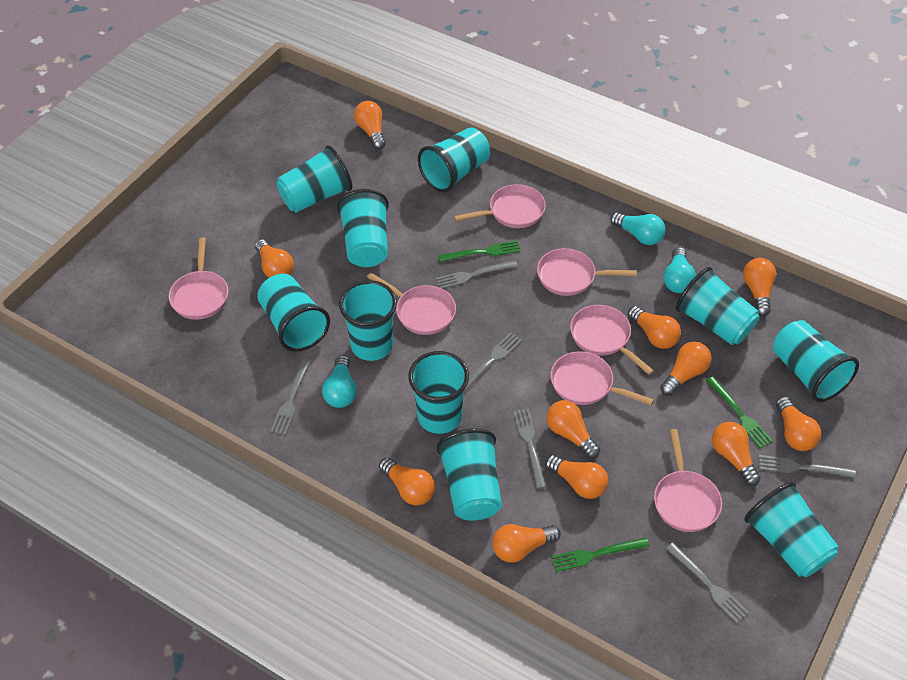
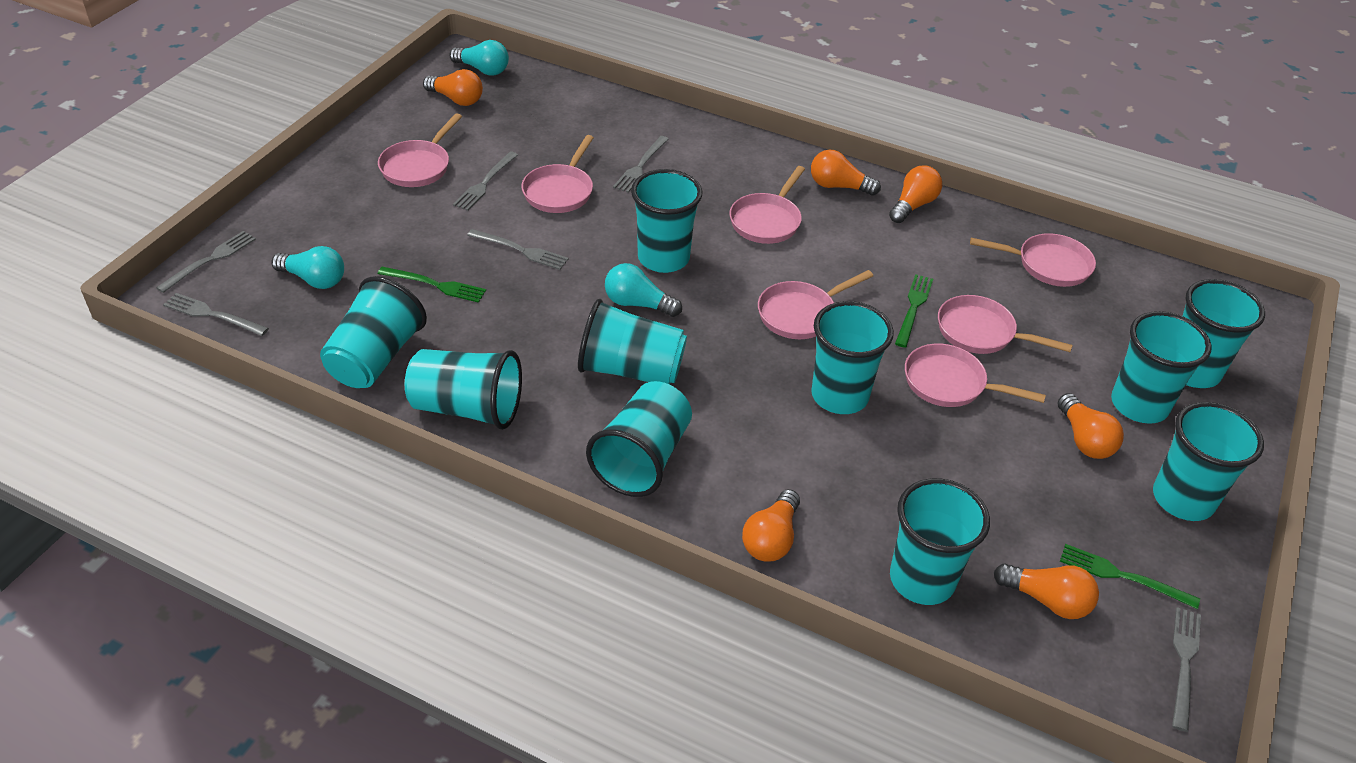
orange light bulb: [255,239,294,278] [354,101,385,150] [379,458,435,506] [492,524,561,563] [545,455,608,499] [546,400,600,458] [628,306,681,349] [660,342,711,396] [712,422,760,486] [743,258,776,316] [776,397,821,451] = 11 -> [423,69,483,106] [742,489,800,562] [811,150,881,196] [889,165,942,223] [994,563,1099,619] [1058,393,1124,459] = 6

